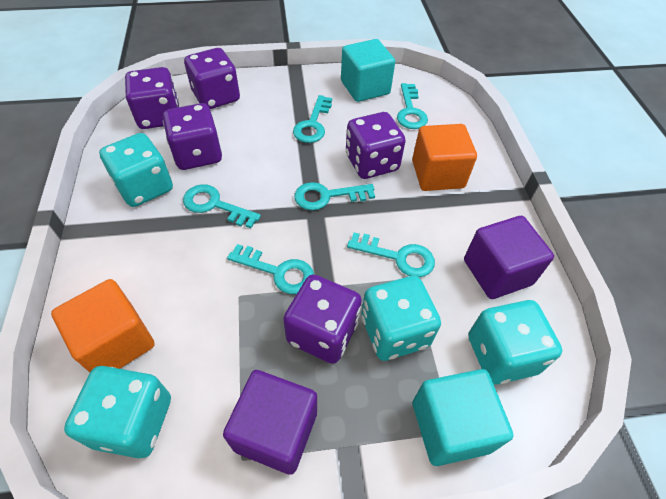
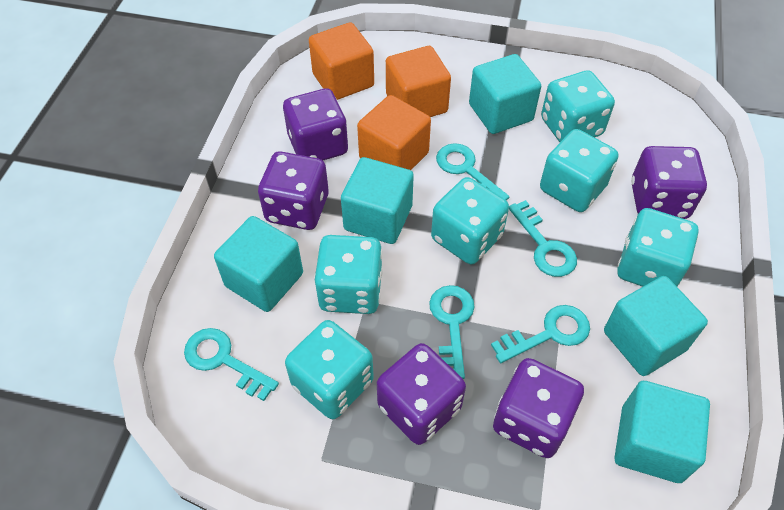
orange cube: [51,279,155,372] [412,124,477,191] = 2 -> [309,22,374,100] [357,95,431,170] [386,46,451,117] = 3
purple cube: [223,370,317,475] [464,216,554,299] = 2 -> none = 0
turquoise cube: [341,39,395,102] [413,369,514,466] = 2 -> [214,216,303,312] [341,157,414,244] [469,54,541,134] [604,276,708,376] [614,381,710,483] = 5
turquoise dice: [64,366,171,458] [99,133,173,207] [361,276,441,361] [468,300,562,385] = 4 -> [285,320,374,419] [314,235,383,314] [431,177,509,265] [540,129,618,212] [541,70,615,142] [617,208,699,287] = 6
turquoise key: [183,184,261,228] [227,244,314,294] [293,95,332,143] [294,182,375,210] [347,232,435,277] [397,83,428,129] = 6 -> [184,328,279,401] [429,285,475,379] [436,143,509,200] [491,305,590,363] [509,200,577,277] = 5

